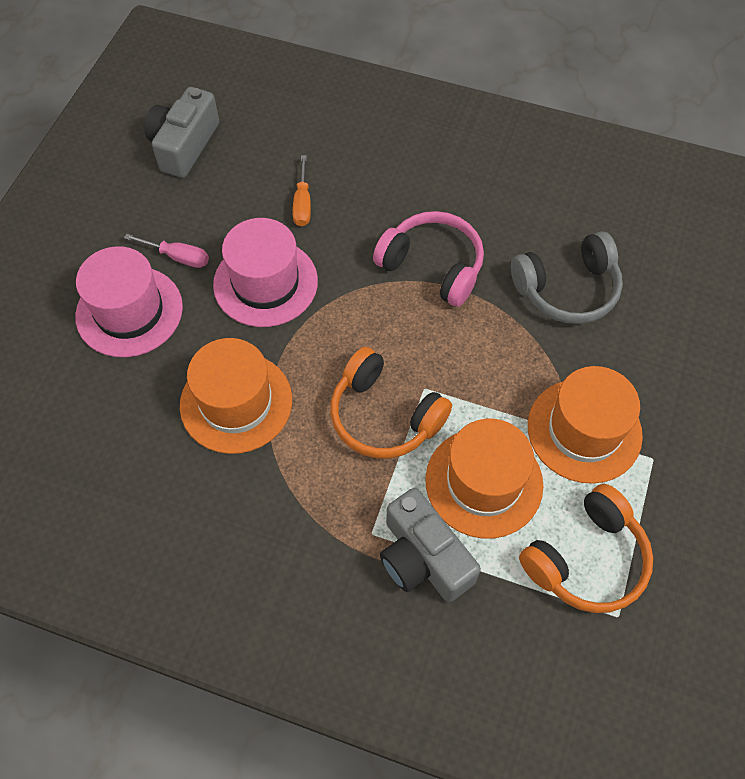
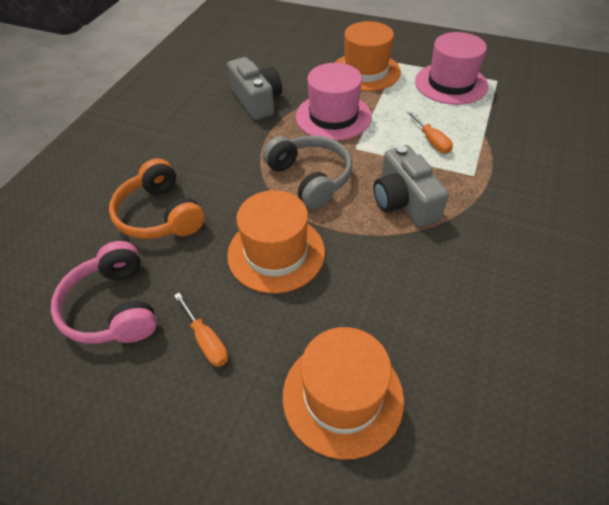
orange headphones: [330,347,452,459] [519,484,653,613] = 2 -> [109,159,205,239] = 1
orange screwdriver: [293,155,311,227] = 1 -> [174,293,228,367] [407,111,453,154] = 2
pink screwdriver: [124,234,209,268] = 1 -> none = 0

